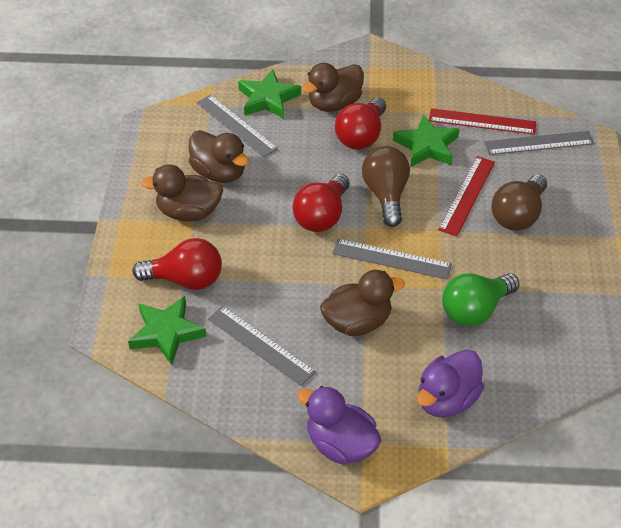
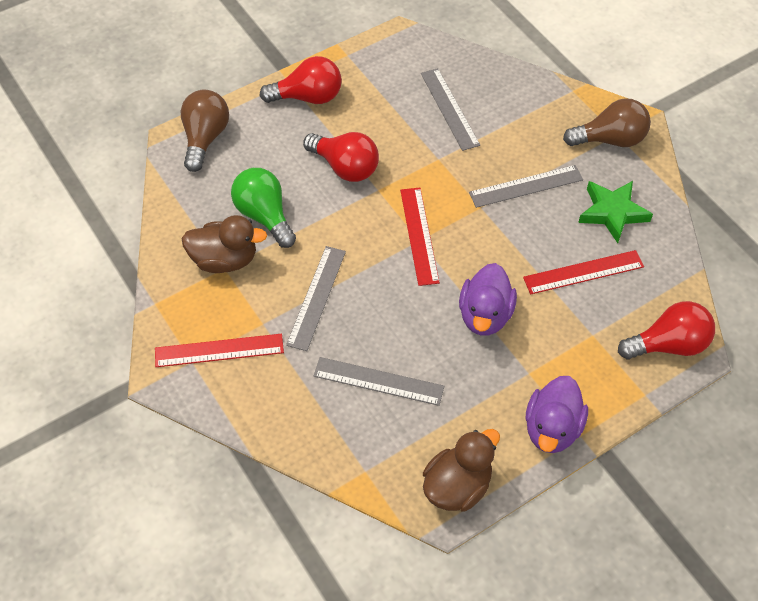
brown duck: [141,164,223,221] [189,130,249,183] [302,63,364,112] [320,270,405,336] = 4 -> [181,215,267,273] [423,429,500,512] = 2
green star: [128,296,207,365] [238,69,301,119] [393,114,459,167] = 3 -> [578,181,653,243] = 1
red ruler: [429,108,536,135] [438,156,495,236] = 2 -> [155,334,284,367] [400,188,440,286] [523,250,644,294] = 3

